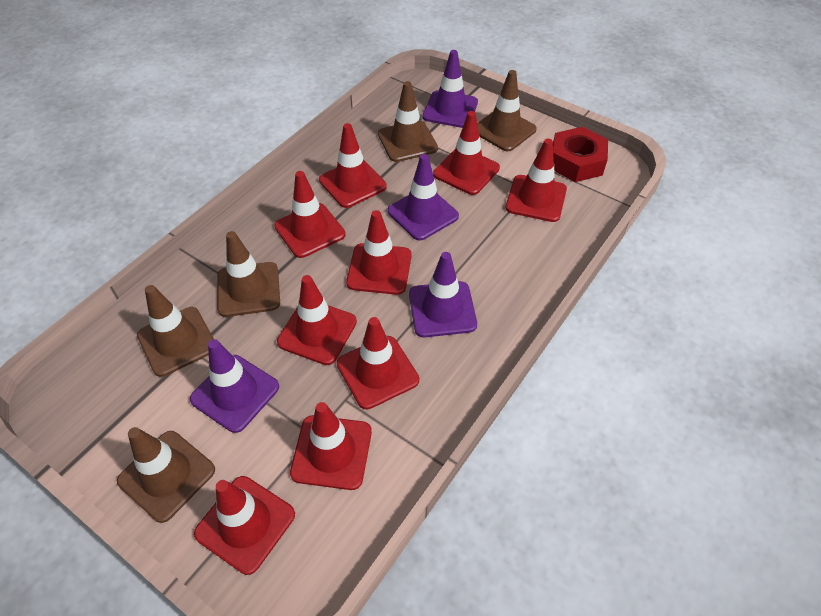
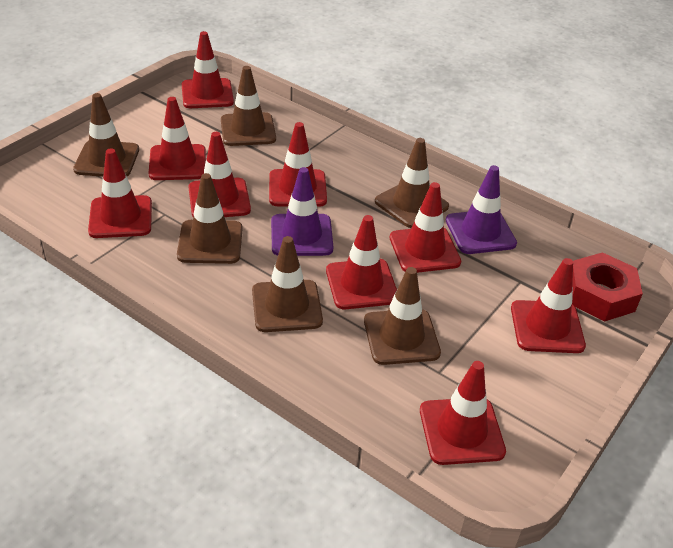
brown traffic cone: [117,427,215,523] [137,285,214,377] [217,231,280,317] [378,81,438,162] [477,70,537,151] = 5 -> [73,93,139,177] [177,173,243,264] [221,66,276,146] [252,236,323,332] [364,267,441,365] [375,138,449,228] = 6
purple traffic cone: [190,339,279,433] [388,154,459,240] [409,252,477,337] [423,50,478,128] = 4 -> [271,167,333,256] [446,165,517,254] = 2

